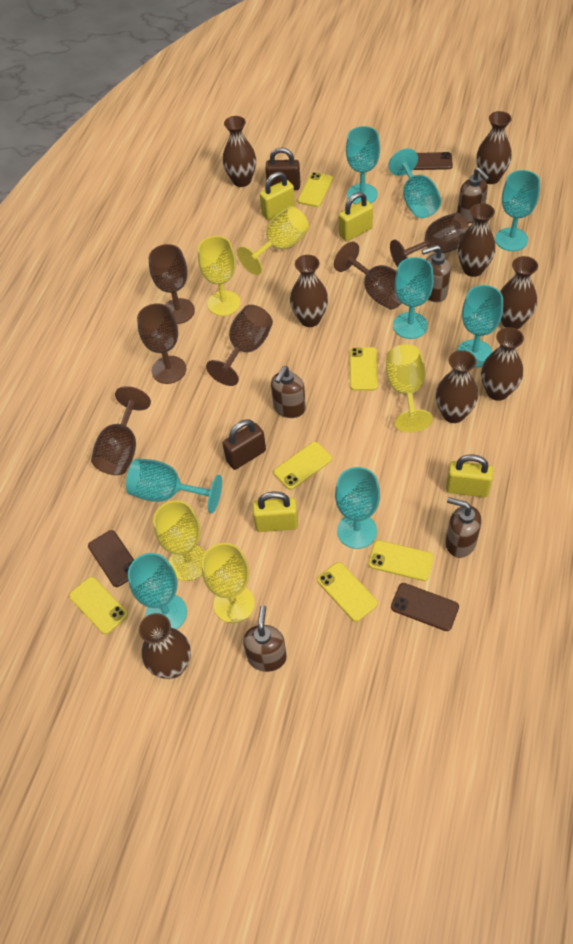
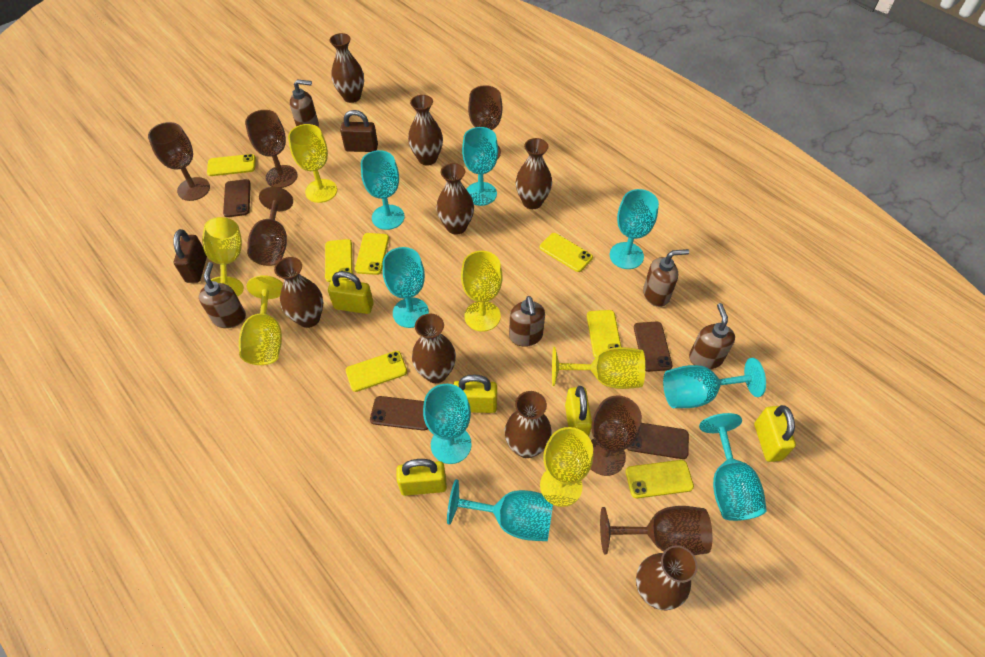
brown phone: [88,530,134,587] [391,583,459,631] [413,152,453,170] = 3 -> [223,179,251,217] [370,396,428,431] [627,423,689,459] [634,322,672,372] = 4
yellow goblet: [153,500,206,581] [198,236,241,316] [202,543,255,623] [237,206,309,275] [386,344,433,433] = 5 -> [202,217,244,297] [239,275,283,365] [288,124,337,203] [461,251,502,332] [540,427,593,507] [552,347,645,389] = 6
yellow padlock: [253,492,298,532] [260,172,295,220] [339,192,373,242] [446,455,493,497] = 4 -> [328,271,374,314] [396,459,447,496] [453,374,497,413] [565,386,592,436] [754,405,796,462] = 5
yellow phone: [69,577,128,635] [273,442,332,490] [298,172,333,207] [317,562,378,622] [350,347,378,391] [368,540,434,581] = 6 -> [207,154,256,176] [325,239,353,282] [346,351,407,392] [355,233,389,275] [540,233,593,272] [587,310,621,358] [626,460,694,498] = 7

